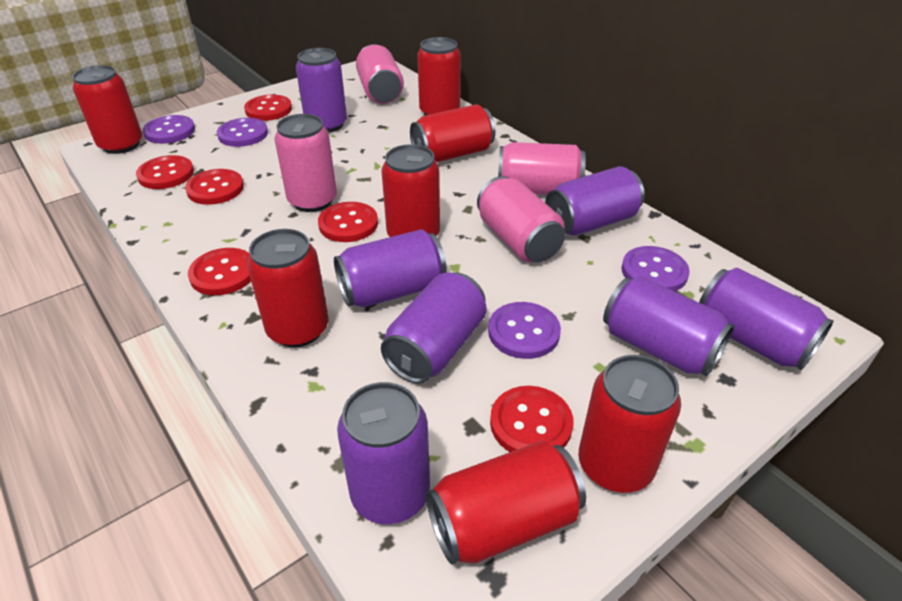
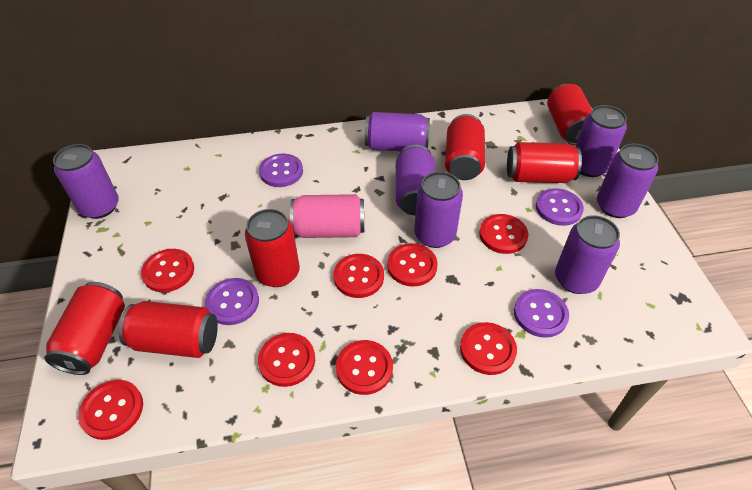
pink can: [274,114,337,212] [356,44,404,103] [477,176,565,262] [498,142,586,195] = 4 -> [290,194,364,238] = 1
red button: [136,155,194,189] [185,169,244,205] [188,248,251,295] [244,95,292,121] [318,202,378,242] [490,386,573,452] = 6 -> [78,380,143,440] [141,249,194,292] [258,333,315,387] [333,254,384,298] [336,340,393,395] [387,243,438,287] [460,322,517,375] [479,214,528,254] = 8
red can: [72,65,142,154] [247,229,328,347] [381,144,440,237] [410,104,495,162] [417,37,461,116] [426,441,586,565] [579,355,681,493] = 7 -> [44,282,125,375] [118,301,218,358] [245,209,300,287] [445,114,485,180] [507,142,582,183] [547,84,592,145] = 6

